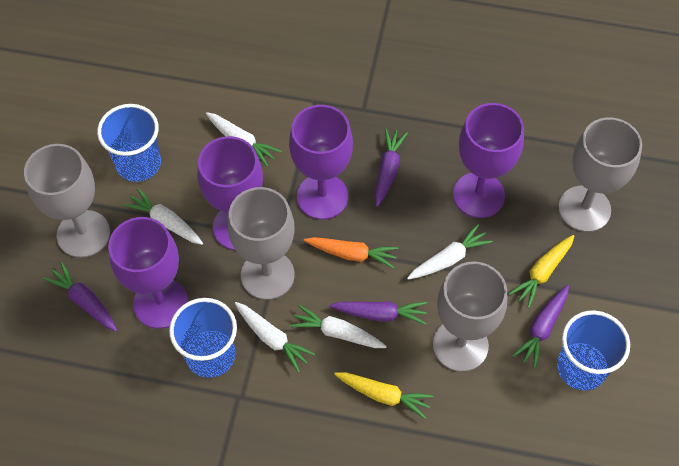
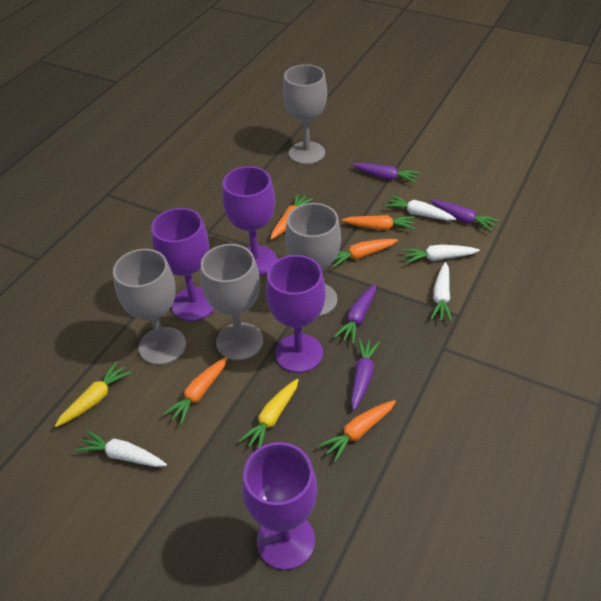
blue cup: [97,104,161,182] [169,298,237,378] [557,310,630,390] = 3 -> none = 0
orange carrot: [304,237,399,269] = 1 -> [163,357,228,425] [270,193,313,240] [319,400,396,462] [333,239,398,268] [342,215,415,230] = 5
white carrot: [123,188,203,245] [206,112,282,167] [235,302,315,372] [290,304,387,348] [407,224,492,280] = 5 -> [76,430,167,467] [385,195,456,221] [402,244,480,263] [430,262,452,322] = 4

